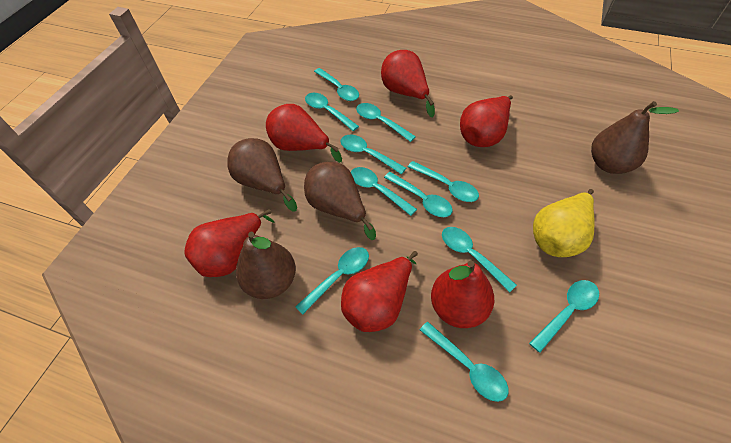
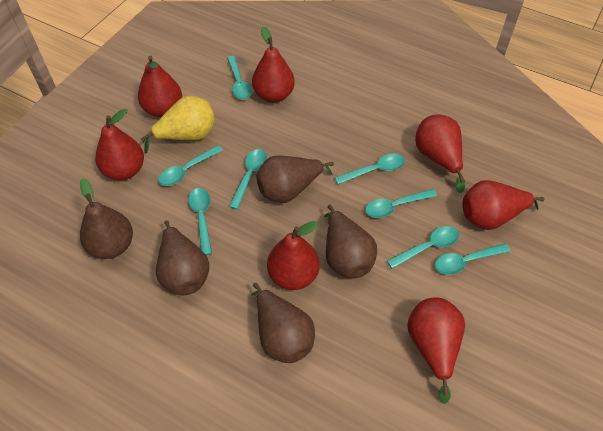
brown pear: [227,138,297,212] [236,232,296,299] [304,162,376,240] [591,101,679,174] = 4 -> [80,178,133,259] [156,220,209,295] [251,283,315,363] [256,156,334,203] [324,204,377,278] = 5
red pear: [184,209,274,277] [266,104,342,163] [341,251,418,332] [381,50,435,117] [431,260,494,328] [460,95,513,147] = 6 -> [96,109,144,180] [138,55,182,117] [252,27,295,103] [267,221,320,290] [407,297,465,404] [415,114,465,193] [462,180,545,230] = 7
turquoise spoon: [295,247,369,315] [305,93,359,131] [314,68,359,101] [341,135,406,174] [351,167,417,216] [356,103,416,142] [384,172,453,217] [408,161,479,202] [420,322,508,402] [442,227,517,293] [529,280,599,353] = 11 -> [158,145,223,186] [188,188,212,255] [227,56,252,100] [229,149,267,209] [334,154,405,184] [365,189,437,218] [387,226,459,269] [435,243,510,275] = 8

